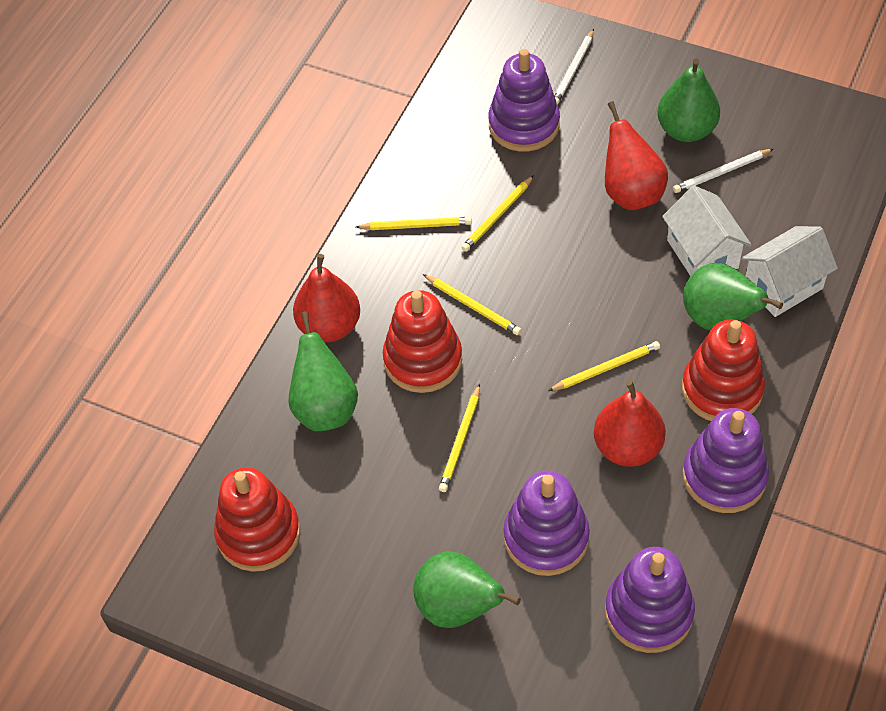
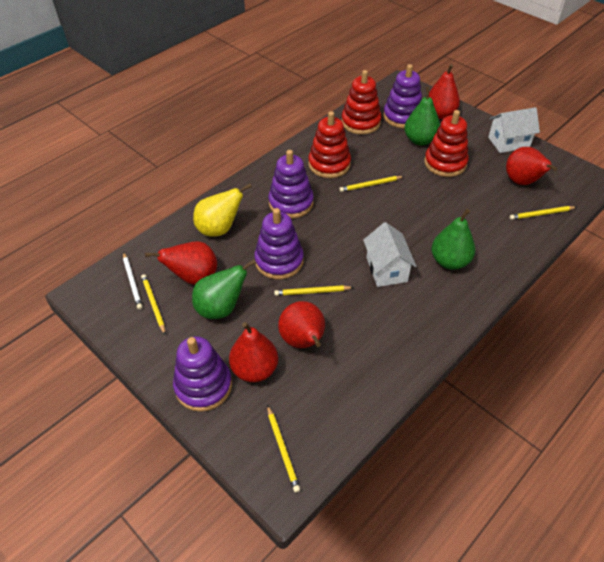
green pear: [288,311,358,431] [413,551,521,628] [657,58,720,142] [683,263,783,330] = 4 -> [192,259,256,319] [404,87,440,145] [431,209,475,270] = 3
red pear: [293,254,360,342] [594,380,666,467] [605,101,668,210] = 3 -> [145,241,217,285] [229,322,278,382] [278,301,325,348] [429,64,460,119] [506,147,557,185] = 5
white pencil: [554,29,594,105] [673,149,773,193] = 2 -> [123,252,143,309] = 1
yellow pear: none = 0 -> [193,184,252,236] = 1

